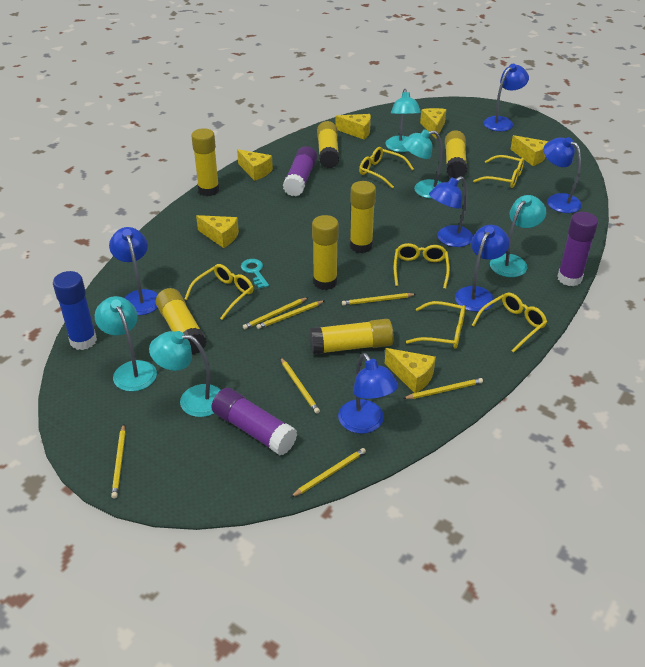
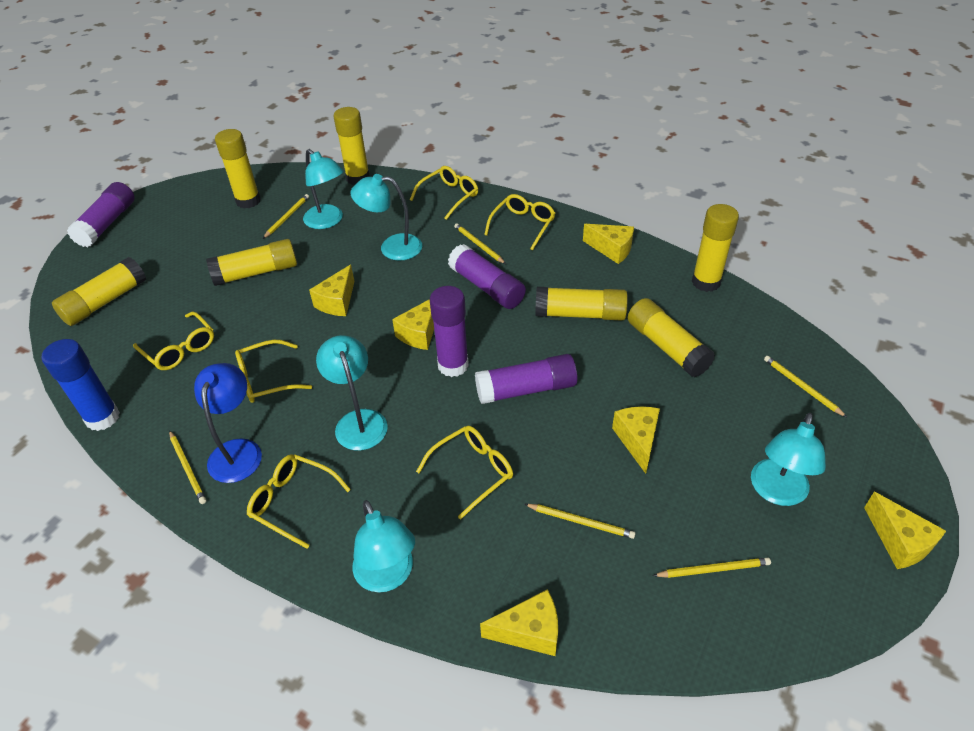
blue lamp: [109,227,158,315] [338,353,398,434] [429,176,473,247] [455,225,510,312] [483,64,529,131] [543,137,582,213] = 6 -> [194,363,262,483] = 1
purple glue stick: [212,388,297,455] [283,146,317,196] [557,212,598,286] = 3 -> [67,182,135,247] [430,286,469,377] [448,244,526,309] [475,354,578,404] = 4
turquoise key: [241,259,269,289] = 1 -> none = 0
yellow pencil: [111,424,126,498] [243,297,308,329] [256,301,324,329] [280,357,320,414] [291,448,366,497] [342,293,416,305] [403,378,483,399] = 7 -> [169,430,206,504] [263,194,309,239] [454,223,506,264] [525,504,636,539] [653,557,771,578] [764,356,847,417] = 6

